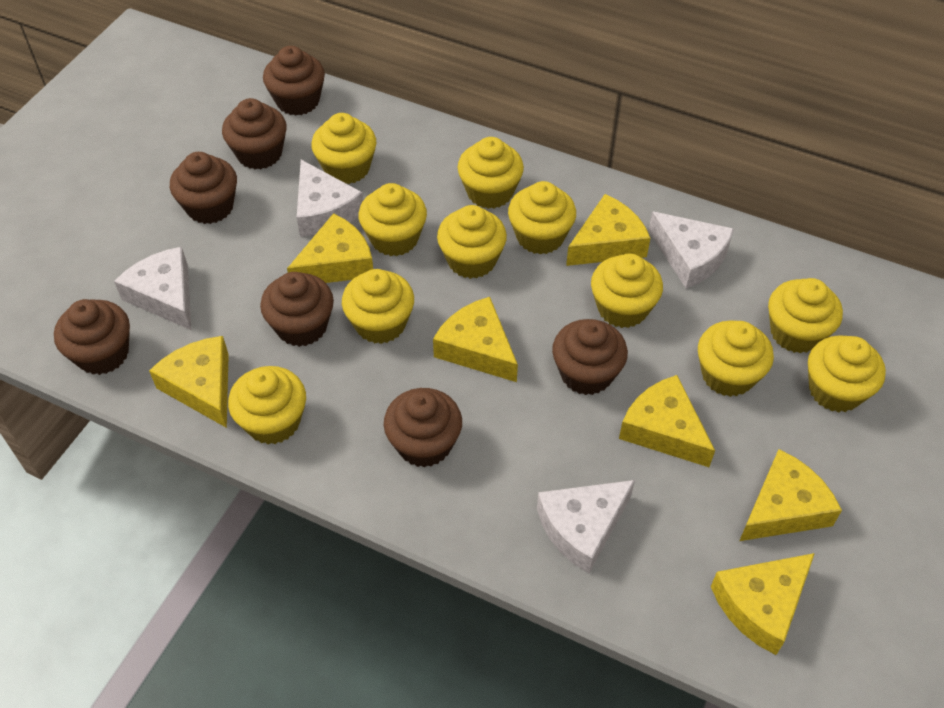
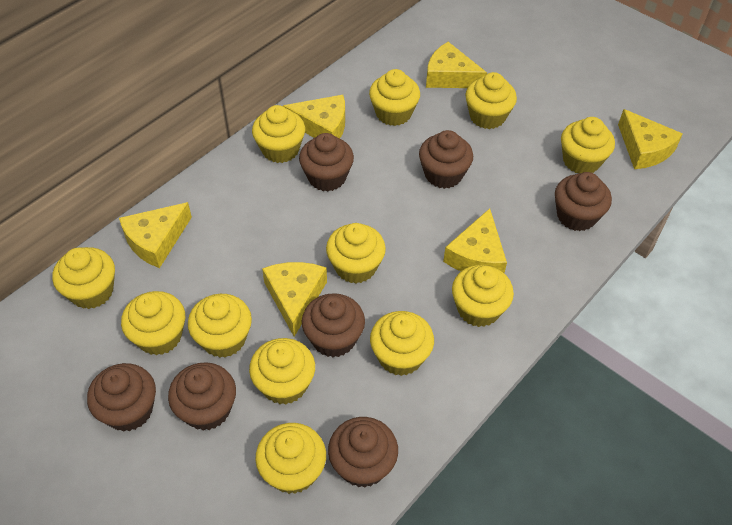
white cheese: [114,247,191,330] [297,160,363,237] [537,480,635,573] [648,211,734,289] = 4 -> none = 0
yellow cheese: [149,336,229,428] [287,213,373,283] [433,297,518,382] [566,194,650,266] [619,375,715,467] [711,553,815,655] [739,449,842,541] = 7 -> [119,202,192,268] [262,262,327,337] [283,95,345,139] [426,42,487,88] [443,208,507,273] [618,109,683,169] = 6
yellow cupcake: [228,366,306,444] [311,113,376,184] [342,269,414,344] [358,183,427,256] [437,205,507,279] [458,137,524,209] [508,181,576,254] [591,253,663,328] [698,320,774,397] [768,278,843,353] [808,335,886,412] = 11 -> [52,247,115,309] [121,291,185,355] [188,294,252,358] [249,338,315,404] [252,105,305,163] [255,423,326,494] [326,223,386,283] [369,69,420,126] [370,311,434,376] [452,265,514,327] [465,72,517,129] [561,117,615,173] = 12

